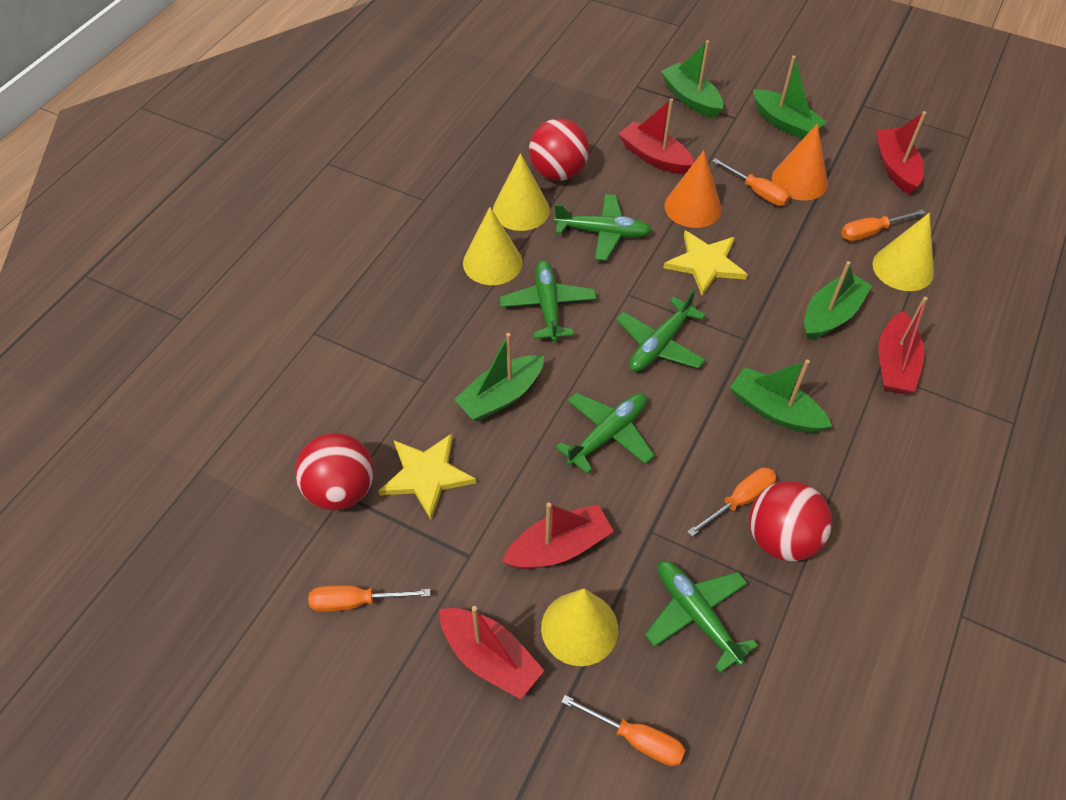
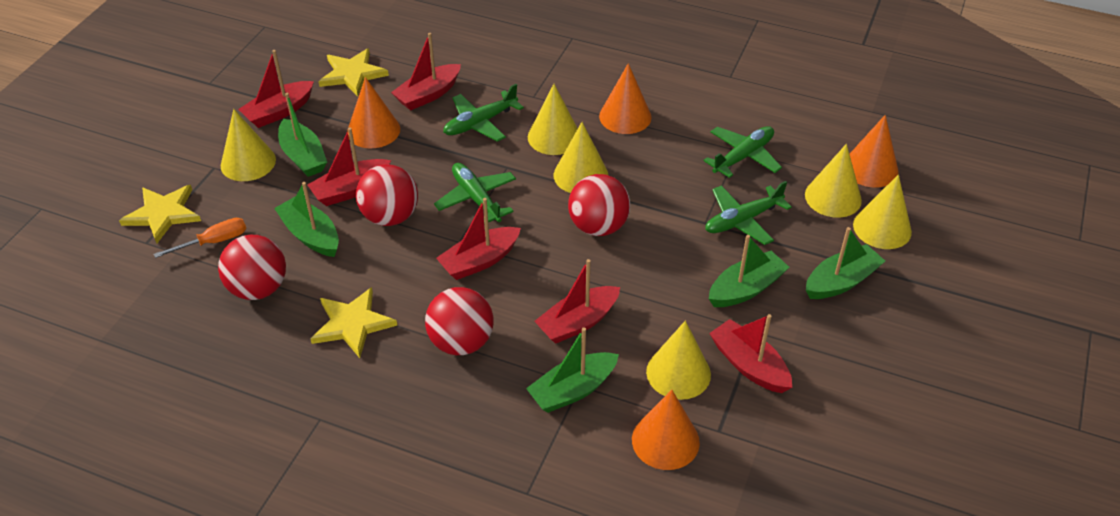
green plane: [500,260,597,342] [554,194,652,261] [556,393,655,474] [616,289,706,372] [645,561,758,673] = 5 -> [434,163,516,224] [443,84,524,142] [703,126,782,178] [705,181,792,245] = 4
orange cone: [665,150,722,228] [772,123,828,200] = 2 -> [347,77,400,148] [599,63,652,134] [632,390,700,470] [850,115,898,188] = 4
orange screwdriver: [308,585,430,612] [561,695,685,766] [687,467,776,537] [712,158,790,206] [841,209,925,241] = 5 -> [154,218,246,258] = 1
red ball: [295,433,374,511] [529,118,589,181] [749,481,832,561] = 3 -> [218,235,286,300] [356,164,418,226] [425,287,494,355] [568,174,630,236] = 4
red boat: [439,606,544,699] [502,503,614,569] [618,98,694,174] [876,111,927,194] [879,297,928,394] = 5 -> [238,50,314,128] [307,127,391,206] [391,33,461,111] [436,198,521,280] [534,259,620,344] [709,314,792,393] = 6
yellow cone: [463,207,523,285] [493,153,550,231] [541,588,618,666] [873,213,934,291] = 4 -> [221,109,276,181] [528,84,578,155] [554,122,608,193] [646,321,711,400] [805,144,862,218] [853,174,912,249] = 6
yellow star: [378,433,476,520] [663,230,748,296] = 2 -> [119,185,201,244] [311,287,397,358] [318,48,389,97] = 3

